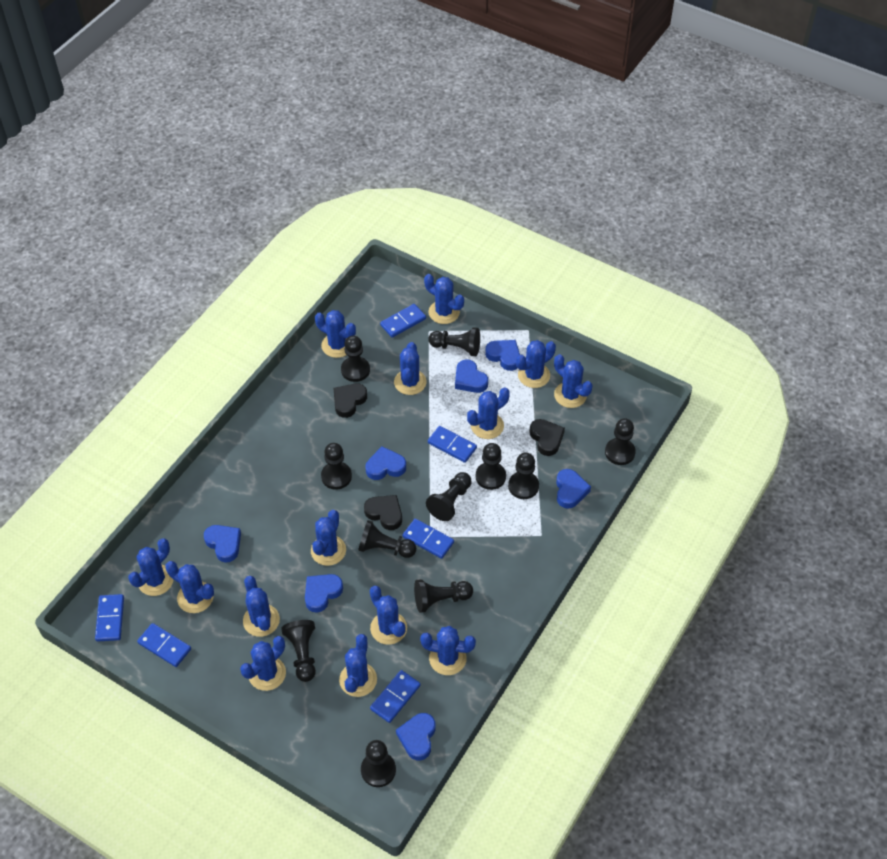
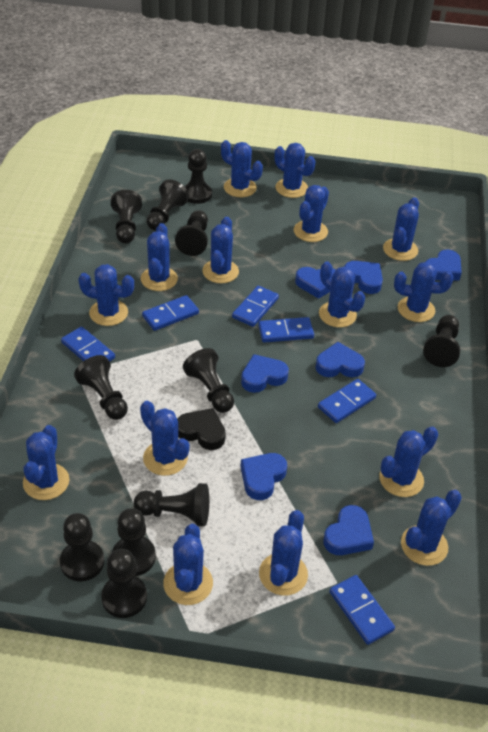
black heart: [334,384,367,418] [364,495,402,530] [529,419,565,456] = 3 -> [177,408,226,450] = 1
blue cactus: [128,538,174,596] [165,561,214,613] [240,636,286,691] [243,576,280,637] [311,510,346,566] [315,310,356,358] [339,634,377,697] [369,586,407,645] [394,342,427,395] [420,626,476,675] [424,274,464,324] [467,388,510,439] [516,340,556,388] [554,354,593,408] = 14 -> [23,425,69,500] [78,264,134,326] [140,401,189,476] [141,223,178,291] [163,524,213,605] [202,217,239,283] [221,140,263,197] [259,510,308,596] [274,143,316,198] [294,185,329,242] [319,261,365,328] [379,426,438,497] [383,197,419,261] [394,262,453,322] [401,490,462,566] = 15

